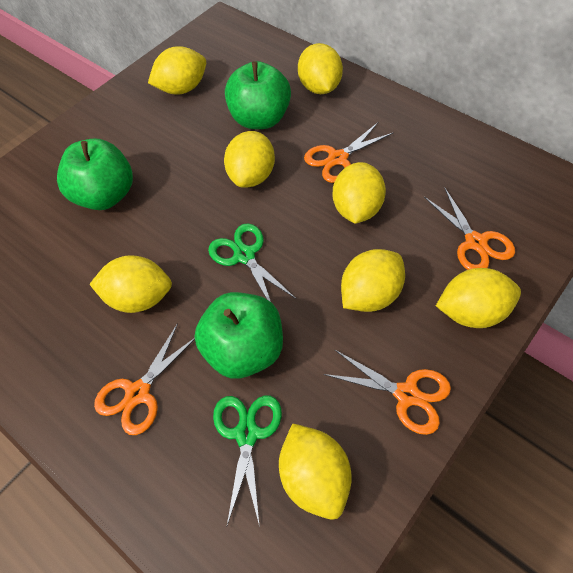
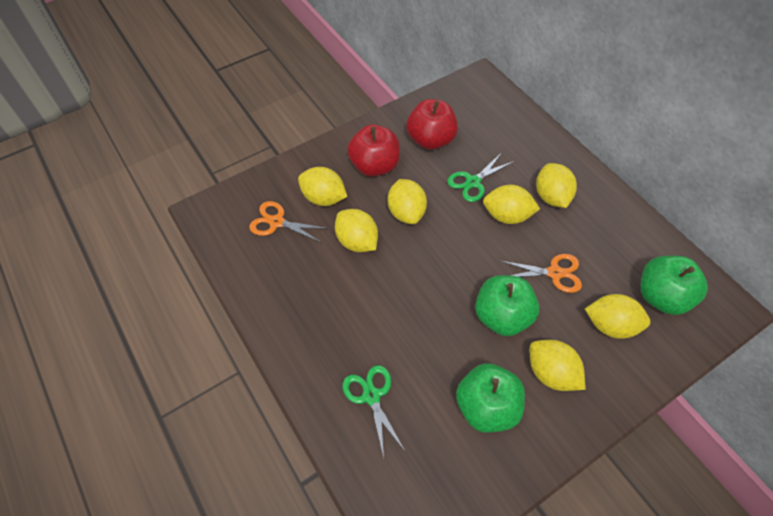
orange scissors: [94,323,195,435] [304,122,393,183] [323,349,451,435] [424,187,515,270] = 4 -> [249,201,329,243] [501,254,582,293] = 2
red apple: none = 0 -> [347,124,400,177] [406,99,458,150] = 2
yellow lemon: [89,255,172,313] [148,46,206,95] [224,131,275,188] [279,423,352,520] [298,43,343,94] [332,162,386,224] [341,249,405,312] [436,268,521,328] = 8 -> [298,167,347,206] [335,209,378,252] [388,179,427,224] [483,185,540,224] [530,340,585,391] [536,163,577,208] [585,294,650,339] = 7

